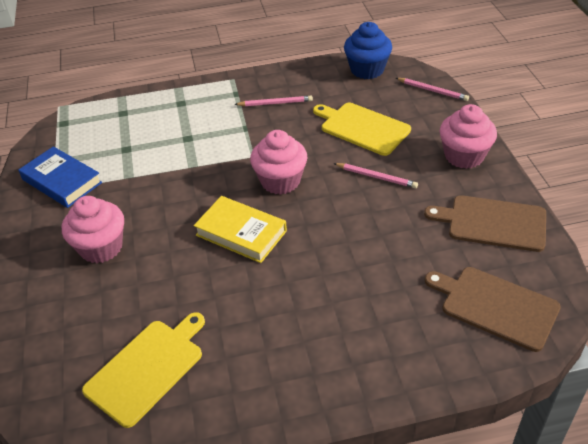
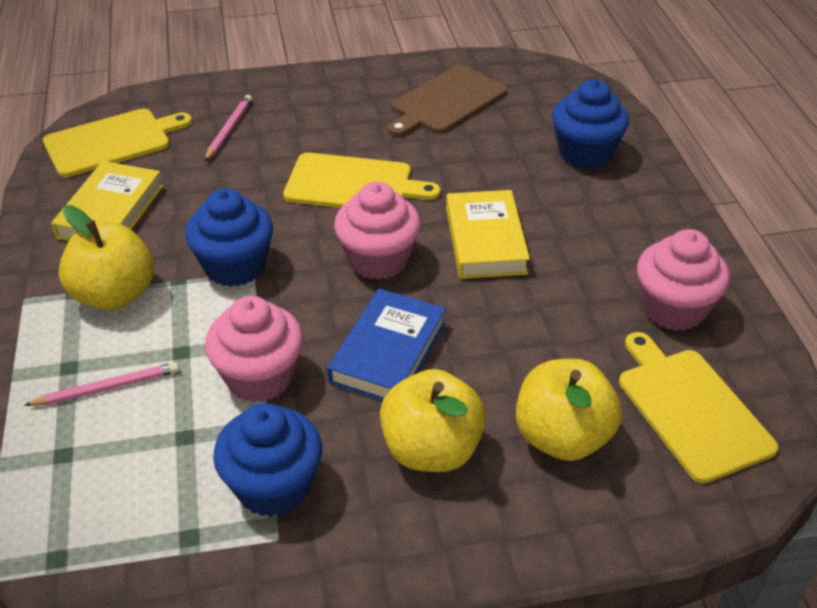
blue cupcake: [344,22,392,79] = 1 -> [185,188,273,287] [213,403,322,517] [552,79,629,169] = 3
brown cutting board: [424,195,546,252] [425,267,561,352] = 2 -> [388,65,507,137] = 1
pink pencil: [234,96,313,106] [333,163,418,188] [396,78,469,101] = 3 -> [24,362,179,406] [205,95,252,161] = 2
yellow apple: none = 0 -> [58,205,154,311] [380,369,486,472] [516,359,622,461] = 3
yellow book: [194,196,287,263] = 1 -> [51,161,163,241] [446,190,530,279] = 2
yellow cutting board: [82,312,205,428] [313,103,411,156] = 2 -> [43,109,192,177] [283,153,440,208] [619,332,778,484] = 3

